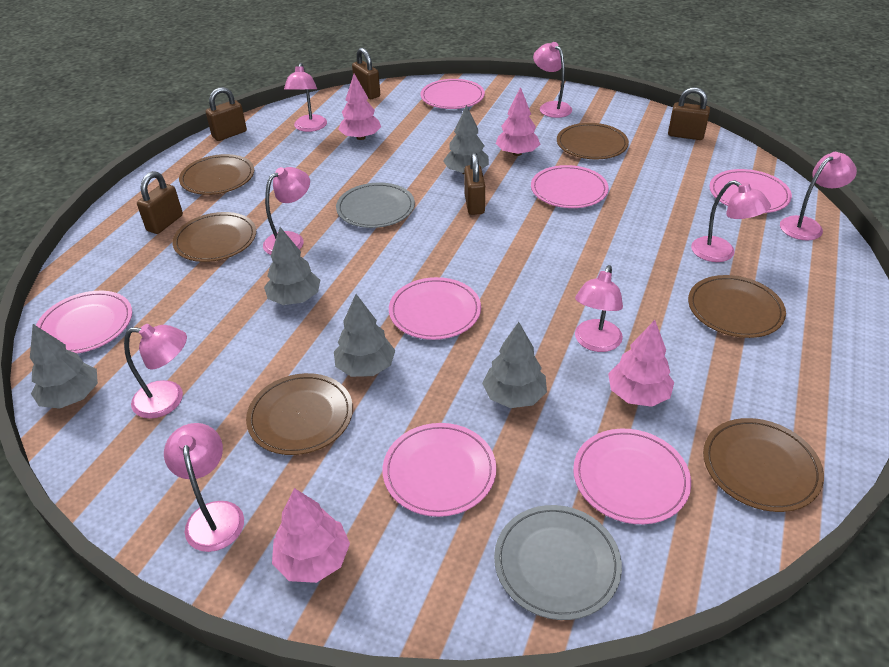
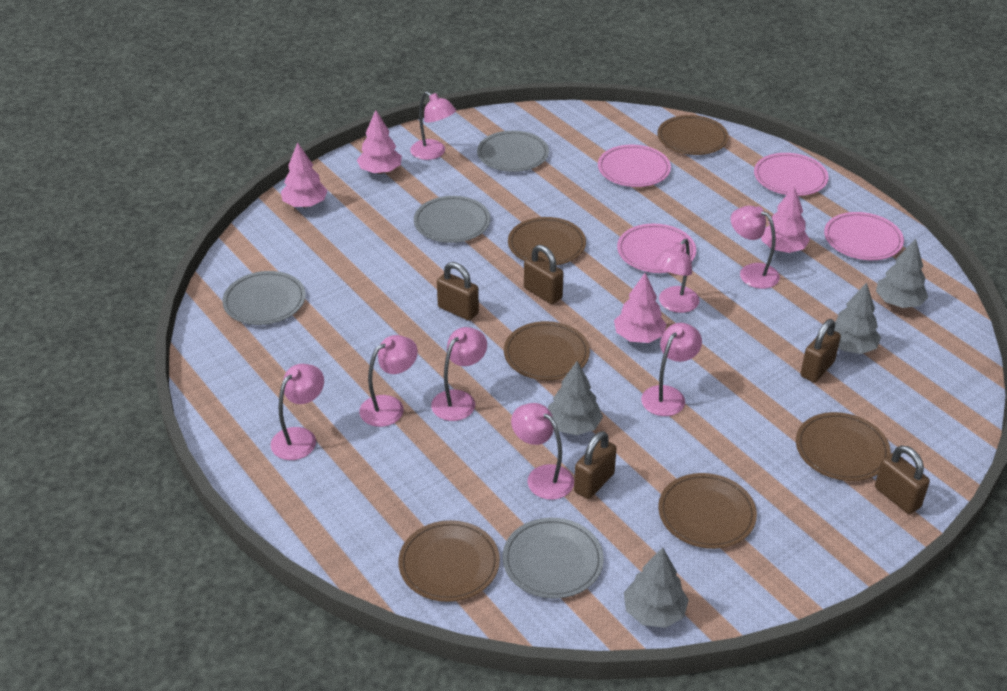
grey plate: [336,182,415,228] [494,505,622,620] = 2 -> [222,271,306,325] [414,196,490,243] [477,130,549,172] [503,518,604,599] = 4
grey tree: [30,324,98,409] [264,227,320,305] [334,294,395,377] [443,105,489,174] [482,322,547,408] = 5 -> [548,361,603,435] [624,547,689,628] [834,283,881,354] [876,239,928,308] = 4
pink plate: [36,291,132,353] [383,423,496,517] [389,277,481,340] [420,79,485,109] [531,165,609,208] [573,429,691,524] [709,169,792,213] = 7 -> [598,145,671,187] [617,224,696,273] [754,153,829,196] [824,212,904,260] = 4

